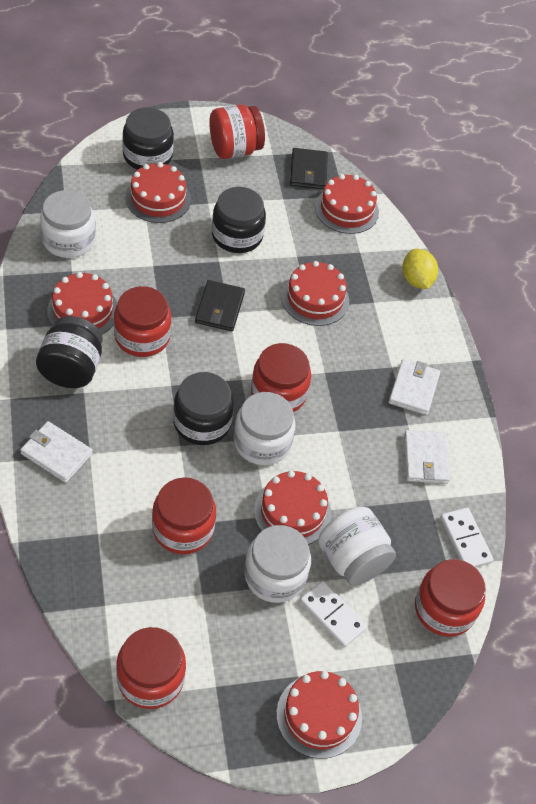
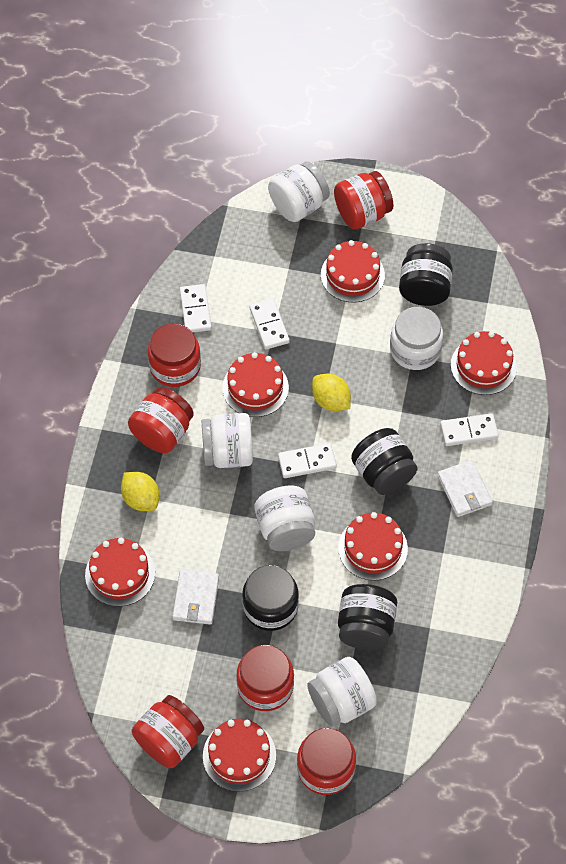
black wallet: [195,280,245,331] [290,148,328,189] = 2 -> none = 0
white domino: [300,581,367,648] [440,508,494,568] = 2 -> [180,284,212,332] [249,298,290,349] [278,443,337,478] [440,413,499,446] = 4
white jar: [40,190,96,258] [234,392,296,465] [244,525,311,603] [318,507,396,585] = 4 -> [202,413,253,468] [255,485,315,551] [268,161,330,222] [307,657,377,727] [390,307,443,370] = 5
white wallet: [20,421,93,483] [389,359,440,415] [404,430,450,484] = 3 -> [172,570,219,625] [437,460,493,517] = 2
yellow lemon: [402,249,438,289] = 1 -> [121,472,159,511] [312,374,351,411] = 2

